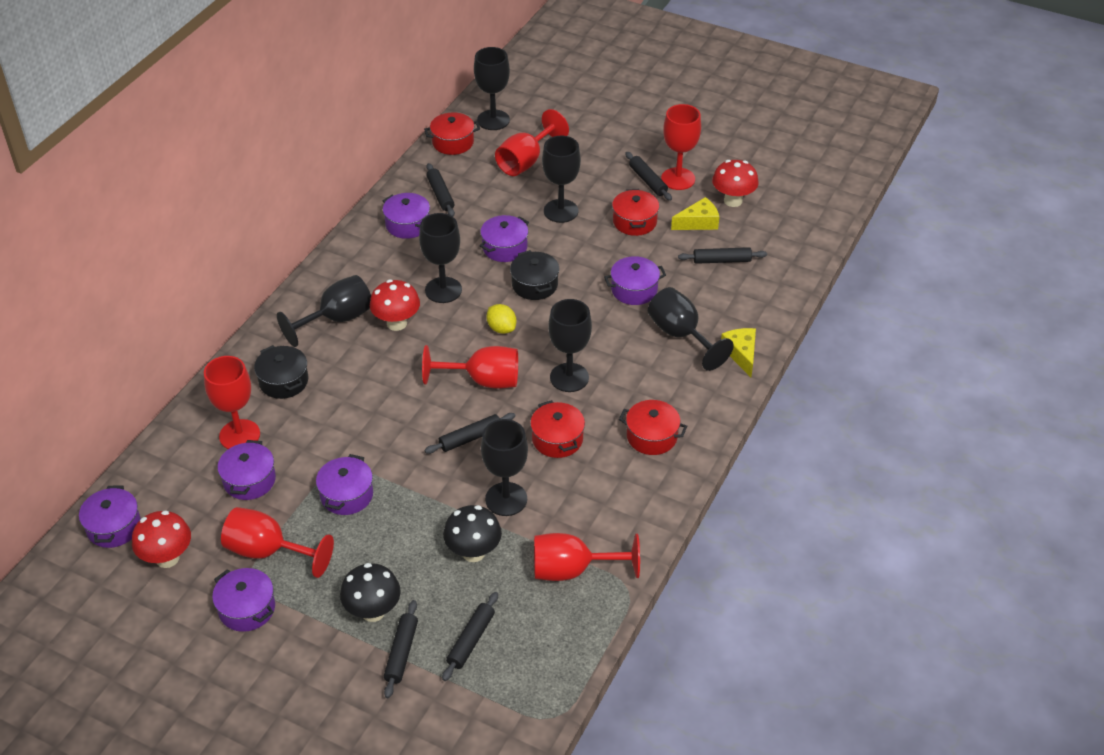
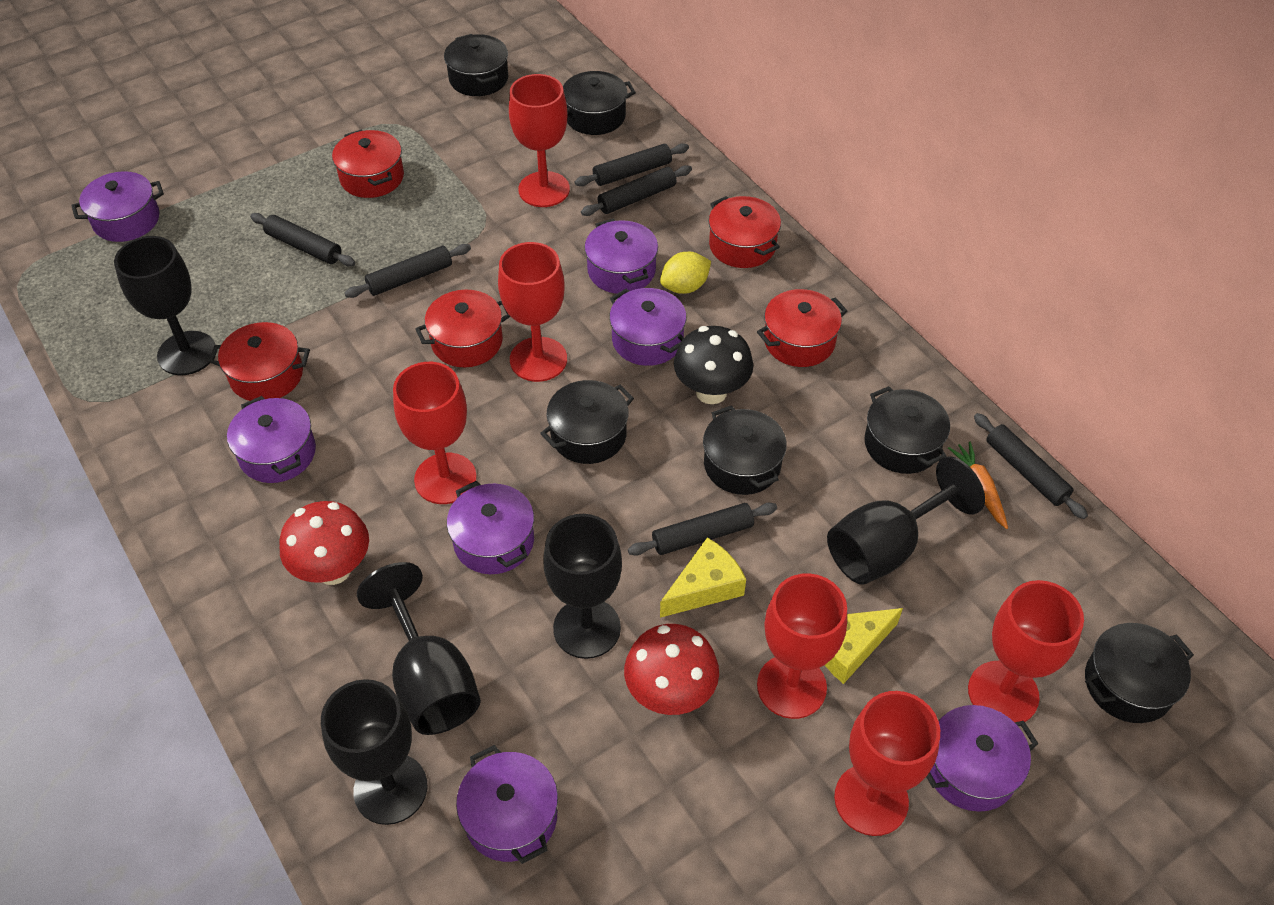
black goblet: [277,275,371,347] [419,213,462,303] [474,47,510,130] [481,419,528,516] [542,136,581,223] [548,299,592,392] [648,287,734,371] = 7 -> [114,236,215,375] [321,679,427,825] [357,562,481,735] [543,514,622,659] [827,456,985,585] = 5
black mushroom: [340,563,401,622] [443,505,502,562] = 2 -> [674,326,753,404] = 1
black pot: [254,345,308,399] [510,250,559,300] = 2 -> [444,34,508,96] [540,380,634,464] [563,71,636,135] [703,405,787,495] [864,386,950,474] [1085,623,1194,723] = 6
orange carrot: none = 0 -> [948,441,1008,529] = 1
red mushroom: [132,511,191,568] [370,280,420,331] [712,160,759,207] = 3 -> [279,501,369,585] [624,624,719,715] = 2
red pot: [424,112,480,155] [530,400,585,458] [612,189,659,236] [619,400,687,455] = 4 -> [209,322,310,401] [332,129,404,198] [415,290,511,367] [709,196,781,268] [757,289,847,367] = 5

